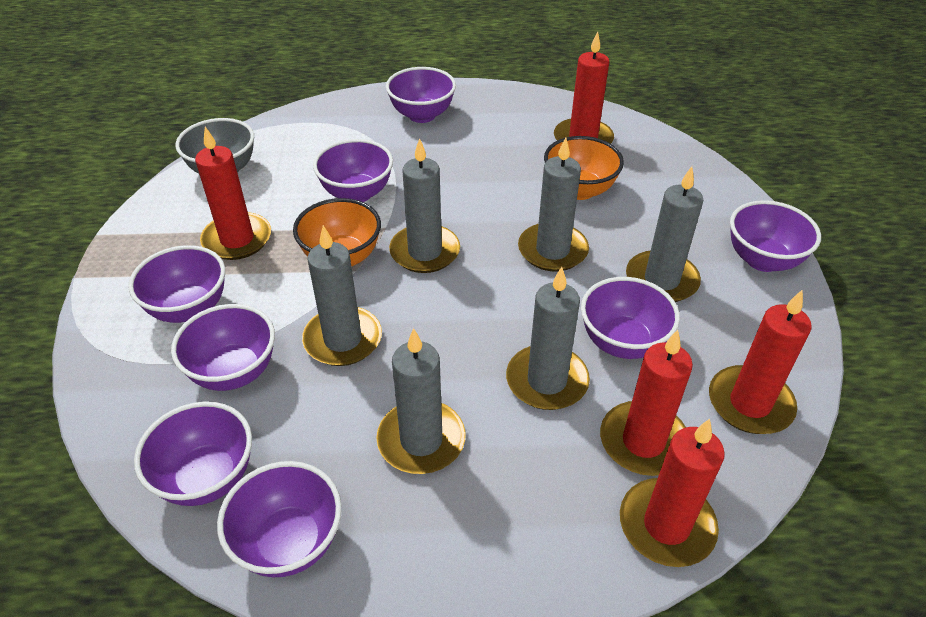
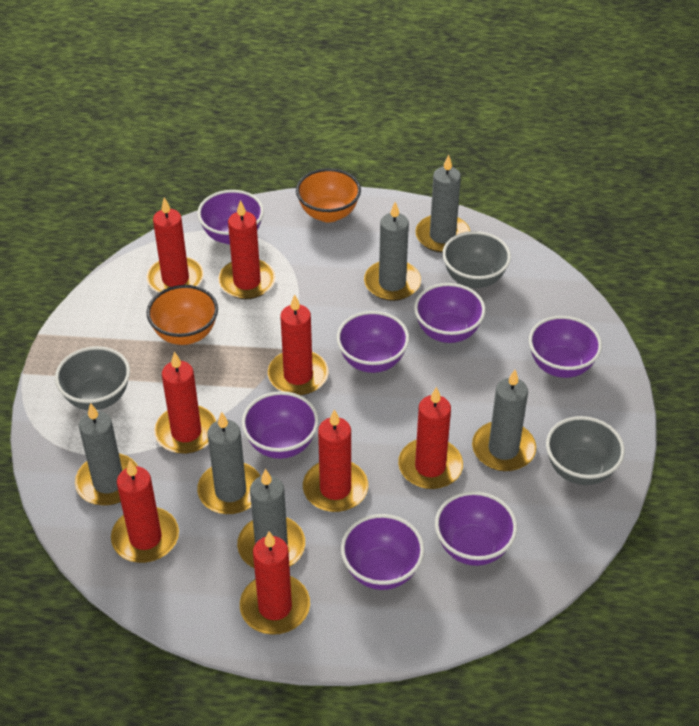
grey bowl: [175,118,254,173] = 1 -> [55,346,130,410] [442,231,511,288] [546,416,625,485] = 3
purple bowl: [128,245,225,323] [134,401,252,506] [171,304,275,391] [217,461,342,577] [313,139,393,202] [386,67,456,123] [581,277,680,359] [730,200,821,272] = 8 -> [197,190,264,245] [242,391,319,459] [336,311,409,373] [341,514,424,590] [414,283,486,343] [435,491,517,566] [529,316,602,378] = 7
red candle: [195,127,271,260] [554,32,614,144] [600,330,693,476] [620,419,725,567] [709,290,811,434] = 5 -> [111,460,179,563] [147,198,204,293] [154,352,217,454] [218,200,275,299] [240,531,310,635] [268,294,329,395] [303,409,368,512] [398,387,463,489] = 8

